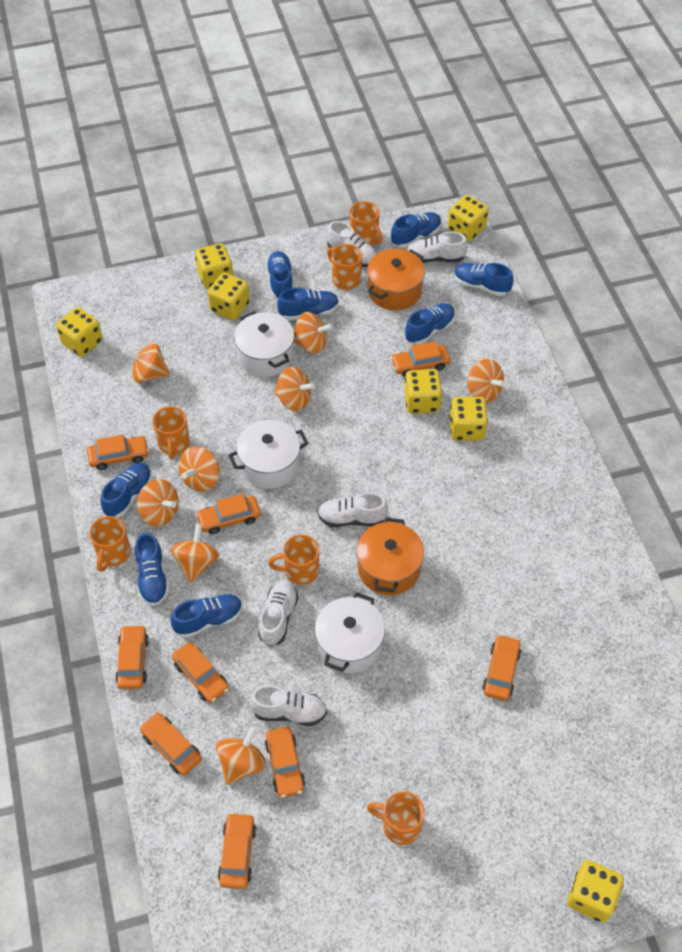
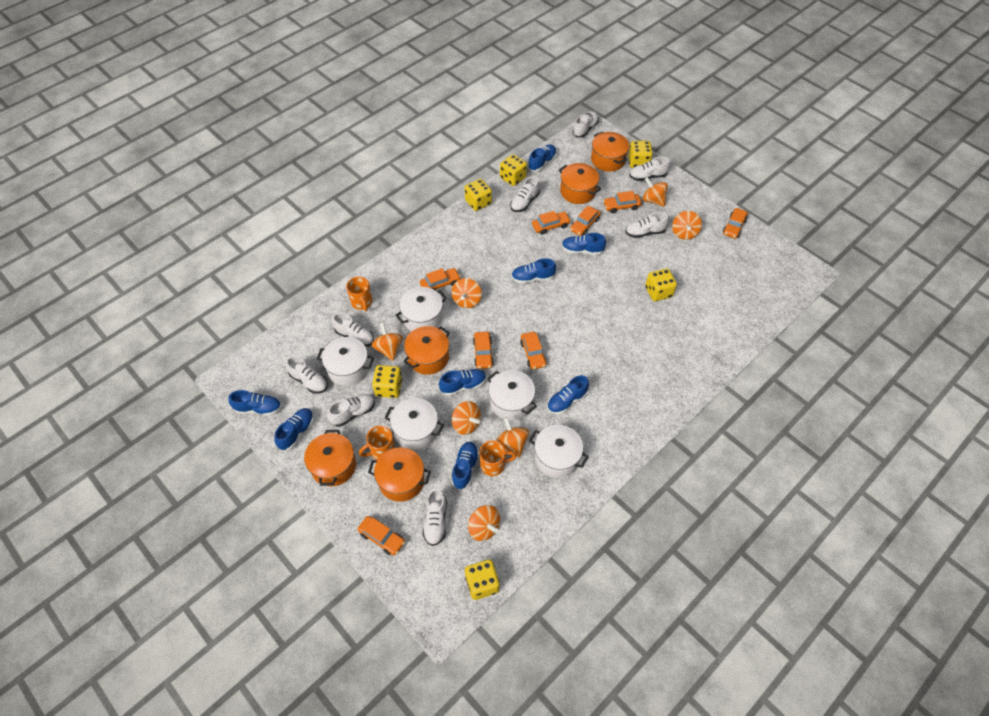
orange car: [87,435,149,470] [115,625,149,689] [140,712,202,775] [172,642,229,703] [196,494,261,534] [218,812,256,889] [265,727,305,798] [391,341,450,377] [482,634,521,701] = 9 -> [358,516,405,555] [420,268,461,291] [473,332,494,369] [520,332,547,370] [532,211,571,235] [570,206,601,236] [603,191,642,213] [723,208,748,239] = 8
orange mug: [89,516,131,572] [153,406,190,459] [268,535,319,585] [327,244,362,290] [350,201,383,245] [367,791,425,845] = 6 -> [346,277,372,311] [359,426,395,460] [479,440,517,476] = 3
orange pot: [356,517,424,595] [367,249,425,311] = 2 -> [304,430,356,486] [368,447,431,502] [403,326,450,375] [559,163,601,204] [591,132,629,172] = 5
orange spinning top: [122,343,170,383] [137,479,179,526] [171,524,219,583] [179,446,220,492] [216,726,266,785] [274,367,315,411] [293,312,333,354] [468,359,505,403] = 8 -> [372,323,403,361] [452,278,482,308] [452,401,481,435] [468,505,500,541] [496,417,529,458] [643,177,668,207] [672,211,702,240] = 7
white pot: [228,420,308,489] [234,311,294,377] [314,592,385,674] = 3 -> [317,337,374,386] [385,398,444,450] [395,287,447,331] [487,370,537,421] [529,425,589,478] = 5
white shoe: [249,685,327,726] [258,580,298,646] [318,493,388,527] [327,221,377,267] [406,232,468,263] = 5 -> [286,356,328,394] [327,394,375,427] [332,313,374,347] [423,488,447,546] [510,176,540,212] [573,111,599,137] [625,212,669,238] [629,157,670,181] = 8
yellow dice: [56,307,103,357] [195,243,233,289] [208,273,250,320] [404,369,442,414] [448,195,489,241] [449,397,488,441] [567,860,624,923] = 7 -> [372,365,402,398] [465,179,492,211] [465,559,500,600] [500,154,527,186] [628,141,653,168] [645,268,677,301] = 6

